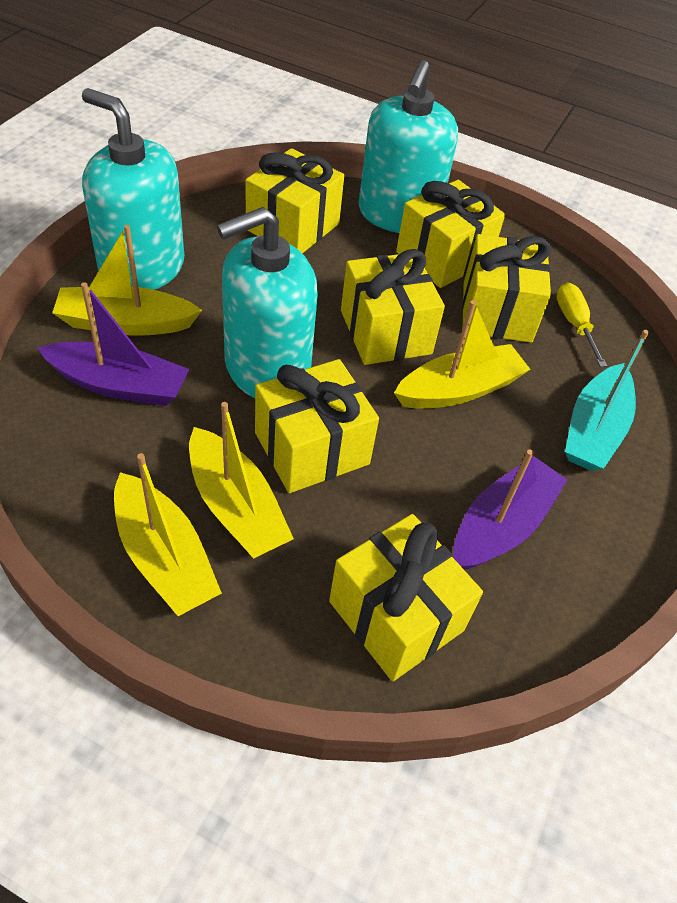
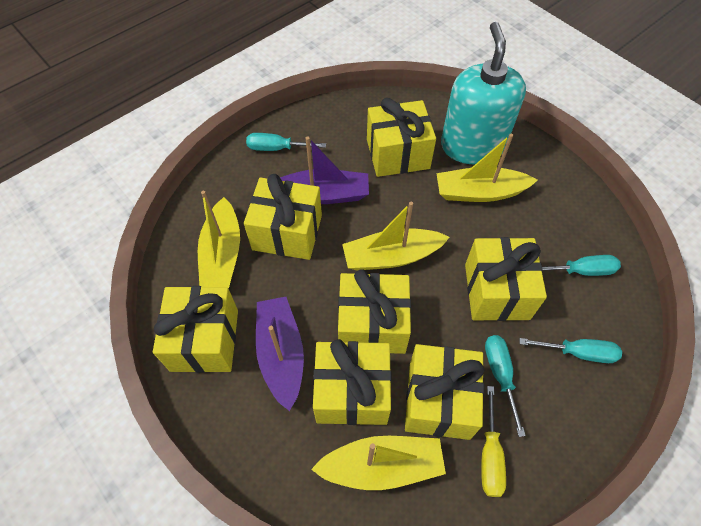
turquoise boat: [565,330,649,471] = 1 -> none = 0
turquoise screwdriver: none = 0 -> [246,133,326,151] [485,335,526,437] [519,338,622,363] [542,255,621,276] = 4
turquoise soap dispenser: [82,88,184,290] [217,207,318,398] [358,60,458,233] = 3 -> [441,22,526,164] = 1
yellow gift: [246,148,344,254] [255,359,379,493] [329,514,483,681] [341,249,445,365] [396,180,505,288] [462,234,551,343] = 6 -> [153,286,238,373] [244,174,322,260] [313,339,392,425] [338,269,411,354] [367,98,436,177] [405,344,484,440] [465,237,547,321] = 7

